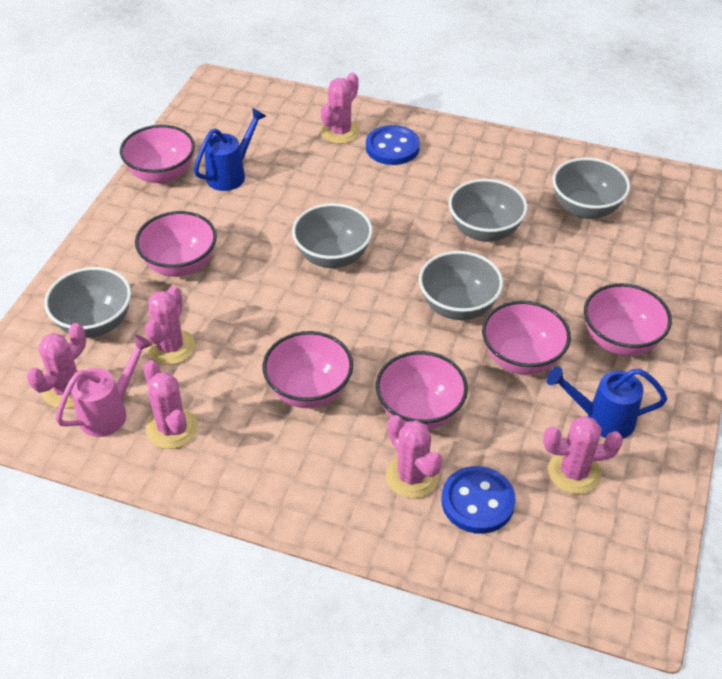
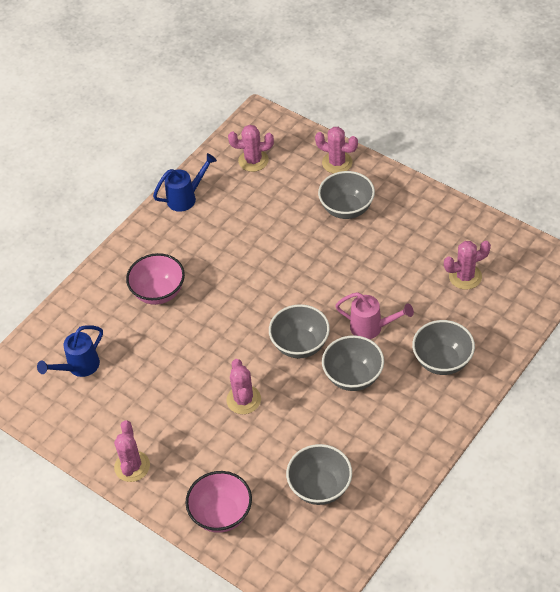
blue button: [366,125,420,165] [442,466,516,534] = 2 -> none = 0
pink bowl: [120,125,195,184] [135,211,217,277] [263,331,353,408] [376,351,468,430] [482,301,571,375] [584,283,672,356] = 6 -> [126,253,185,305] [185,471,252,533] = 2
pink cactus: [27,323,86,409] [143,360,198,449] [145,286,195,365] [321,72,360,144] [386,415,442,498] [543,416,623,494] = 6 -> [114,420,150,482] [226,359,261,414] [228,125,274,172] [315,127,358,173] [444,241,491,290] = 5

